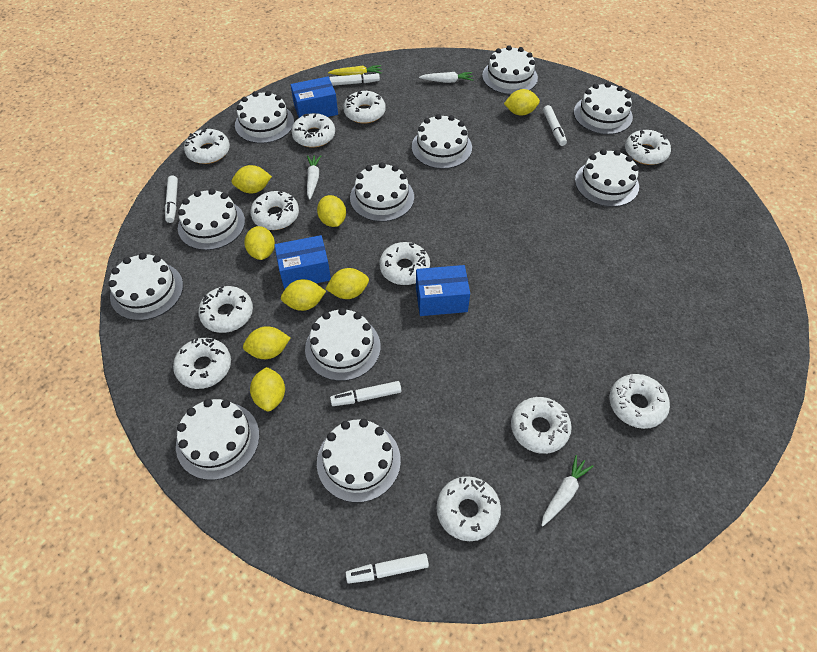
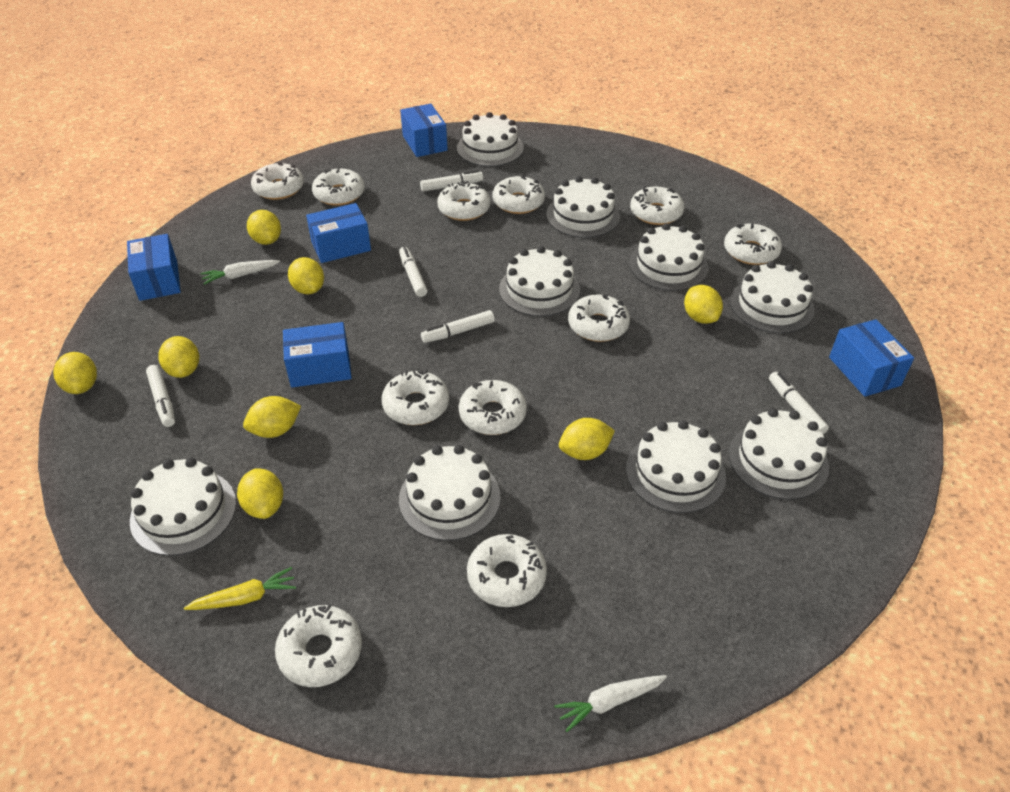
blue box: [275,235,331,289] [290,76,338,118] [416,265,470,316] = 3 -> [127,234,181,301] [283,322,352,387] [306,203,371,263] [400,104,448,157] [829,319,914,397] = 5
white cake: [108,253,183,321] [176,399,260,480] [178,189,245,250] [235,91,294,144] [305,308,381,381] [317,419,401,503] [350,162,414,222] [412,114,472,169] [482,45,538,95] [574,82,633,135] [575,149,639,207] = 11 -> [130,458,236,556] [399,445,501,541] [457,112,524,167] [499,246,580,316] [546,176,620,238] [626,420,726,513] [629,223,709,291] [729,408,829,500] [730,261,815,333] = 9
white carrot: [307,155,321,200] [419,72,473,83] [541,455,593,526] = 3 -> [201,260,280,285] [554,675,667,732] = 2

